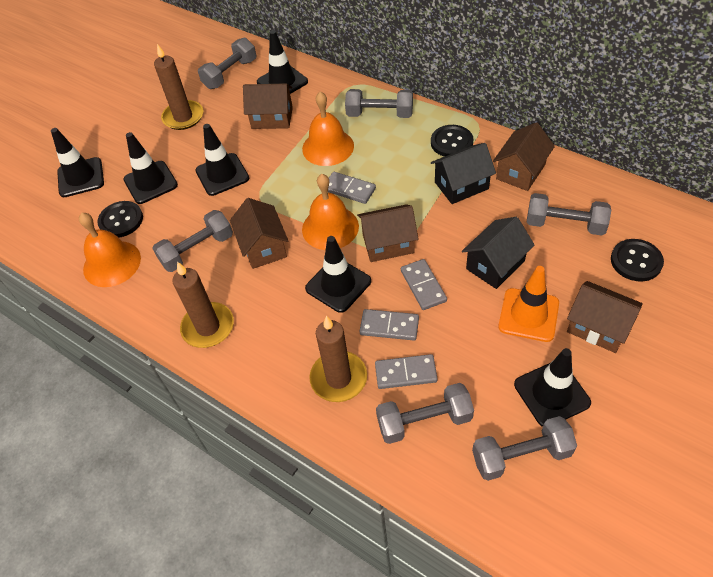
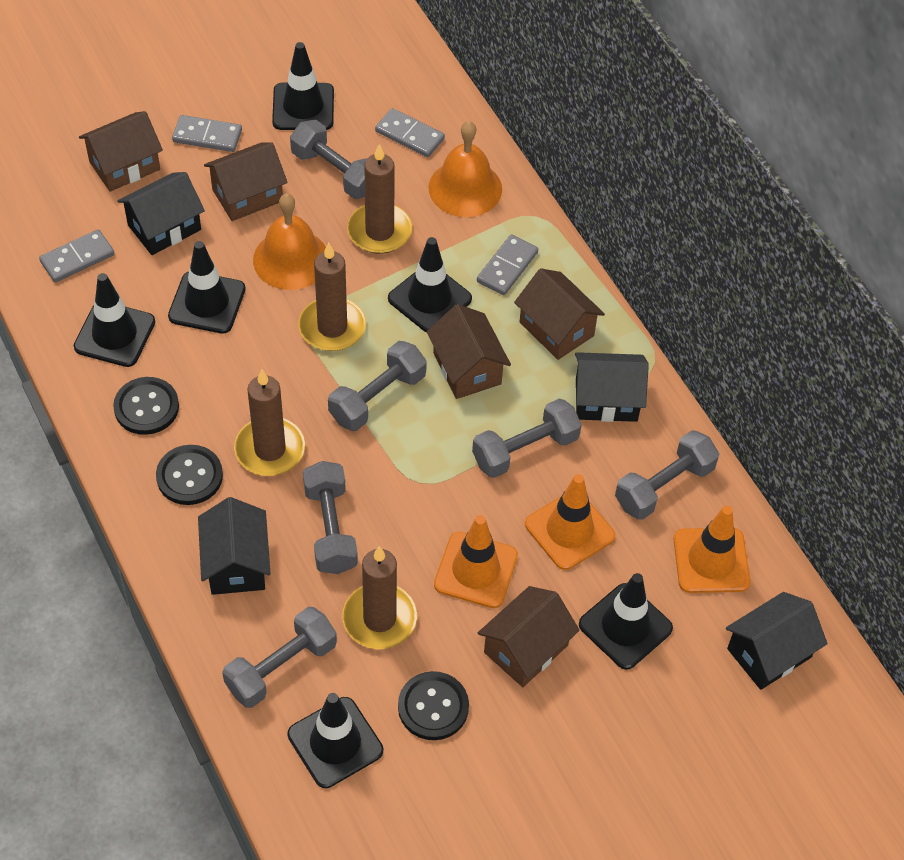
black house: [431,143,496,204] [462,217,535,289] = 2 -> [117,172,205,255] [198,497,271,595] [575,352,649,422] [726,592,828,690] = 4
brown candle: [154,44,203,130] [172,262,234,348] [309,316,367,402] = 3 -> [234,370,305,476] [299,243,366,351] [343,546,417,649] [347,144,412,254] = 4
orange bell: [79,213,141,287] [302,91,354,166] [302,174,359,250] = 3 -> [253,193,326,290] [428,121,502,217] = 2
orange traffic cone: [498,266,559,342] = 1 -> [434,515,518,608] [525,474,615,570] [673,506,750,593] = 3

